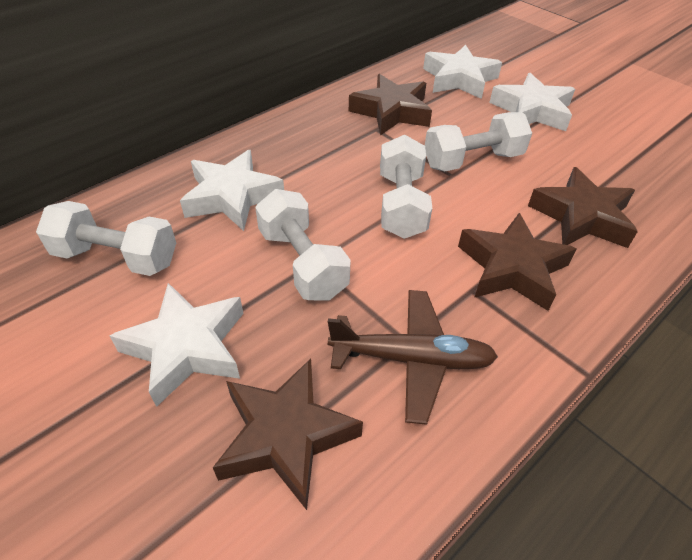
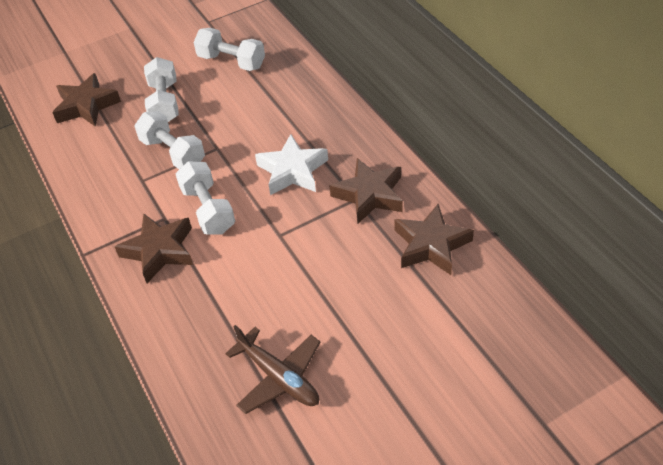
white star: [110,283,244,407] [180,150,284,231] [423,45,502,99] [489,73,575,131] = 4 -> [255,134,328,195] = 1

